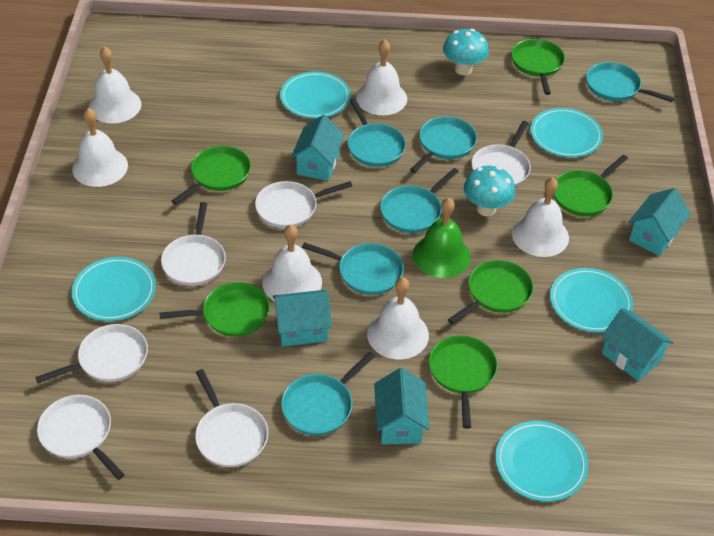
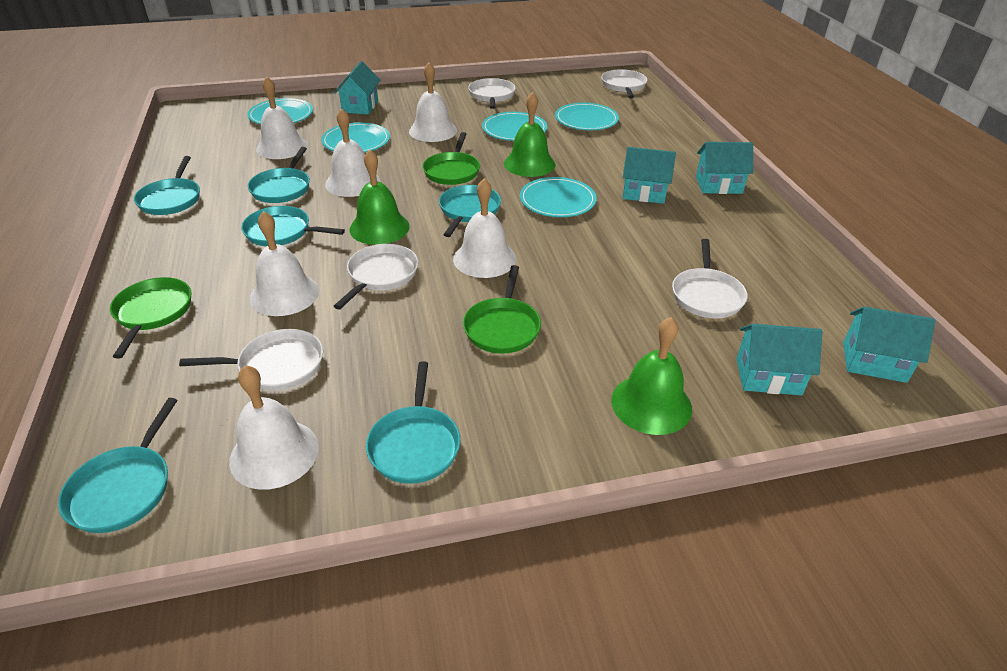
green bell: [413,198,471,278] = 1 -> [349,149,410,245] [504,92,555,177] [611,317,692,435] = 3
green pan: [159,282,270,337] [172,146,251,205] [429,335,498,429] [448,260,534,324] [511,39,565,95] [554,155,628,216] = 6 -> [110,277,191,359] [422,132,480,185] [463,265,541,354] = 3
turquoise mushroom: [443,29,489,75] [464,166,515,216] = 2 -> none = 0
white pan: [35,324,148,383] [37,395,125,480] [161,202,226,286] [195,369,268,467] [255,181,352,229] [471,121,531,187] = 6 -> [179,329,323,391] [334,244,418,310] [468,78,516,109] [601,69,647,98] [672,239,747,319] = 5

